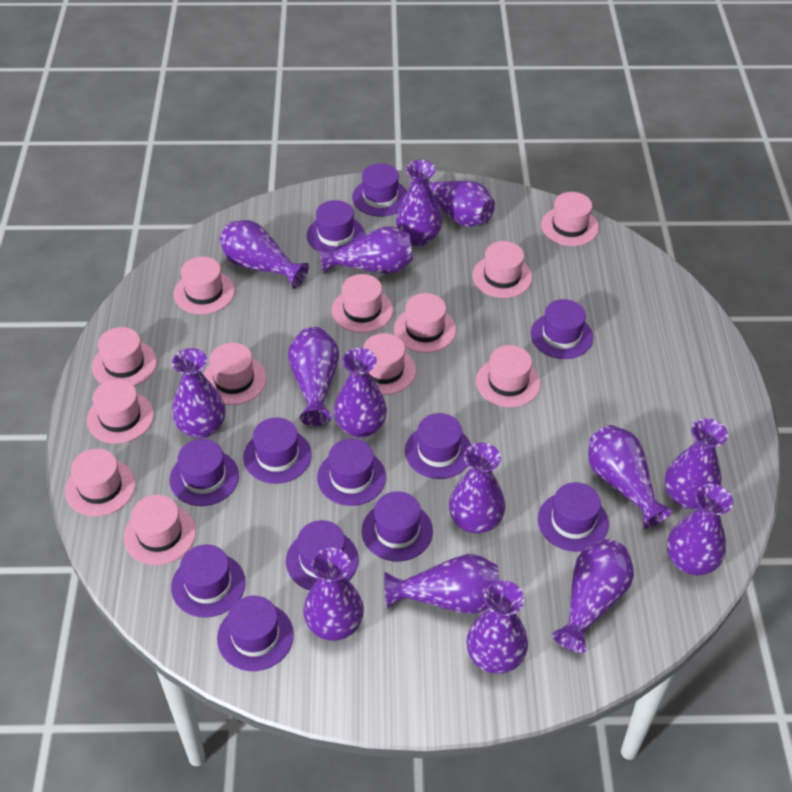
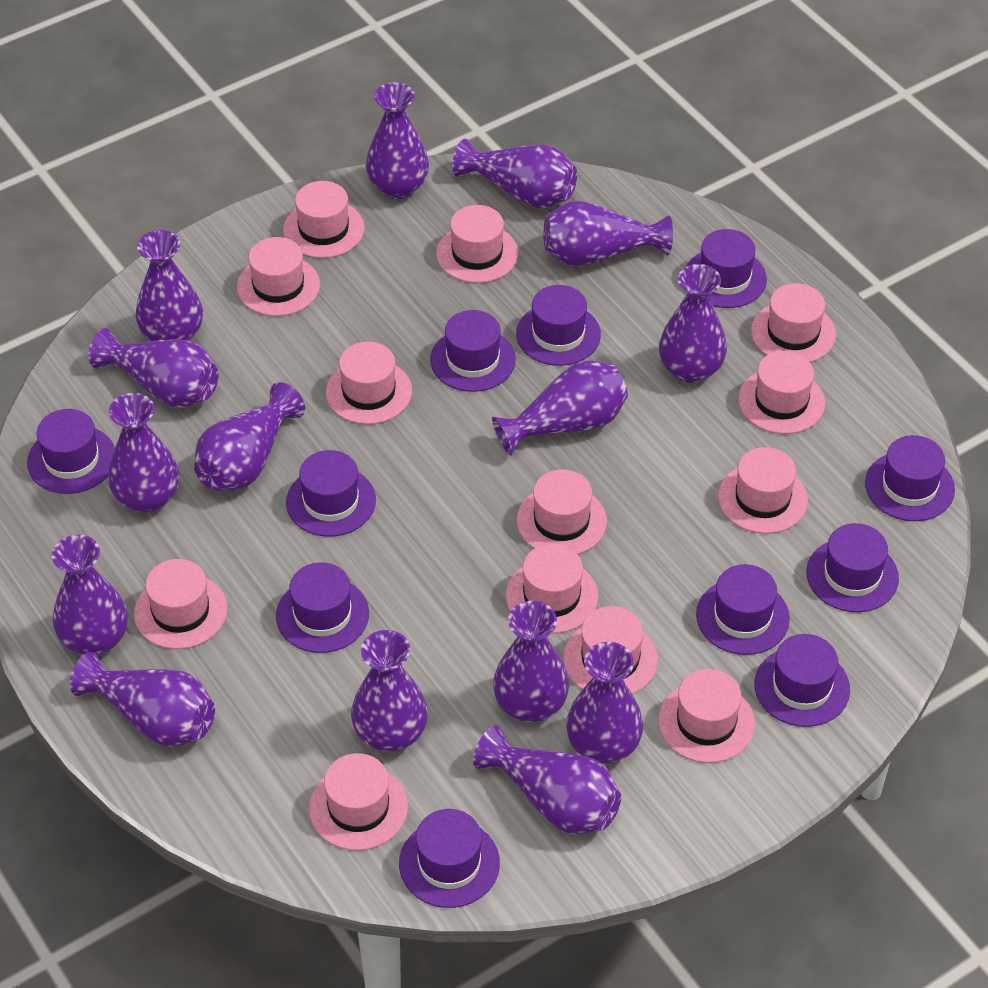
pink hat: [65,448,136,516] [86,379,154,444] [92,327,157,386] [124,495,196,565] [174,256,235,314] [203,343,267,405] [332,274,393,333] [363,333,416,395] [394,293,456,353] [472,241,532,298] [476,345,541,407] [541,192,599,246] = 12 -> [134,559,228,649] [237,237,320,316] [283,181,365,258] [309,753,408,851] [326,342,412,424] [436,205,518,283] [506,544,598,634] [516,469,607,554] [563,606,658,694] [658,669,755,763] [718,447,808,534] [738,351,825,434] [751,283,836,362] = 13
purple hat: [169,439,239,506] [171,545,246,618] [217,596,294,671] [243,417,312,484] [286,520,359,590] [307,200,365,252] [317,439,386,506] [352,163,407,217] [362,491,433,561] [405,413,471,479] [531,299,593,359] [538,482,609,552] = 12 -> [27,409,115,494] [276,562,369,653] [286,450,376,537] [399,809,500,908] [430,310,516,392] [516,285,601,366] [686,229,767,308] [696,564,790,655] [754,634,850,727] [806,523,899,612] [865,435,955,521] = 11

